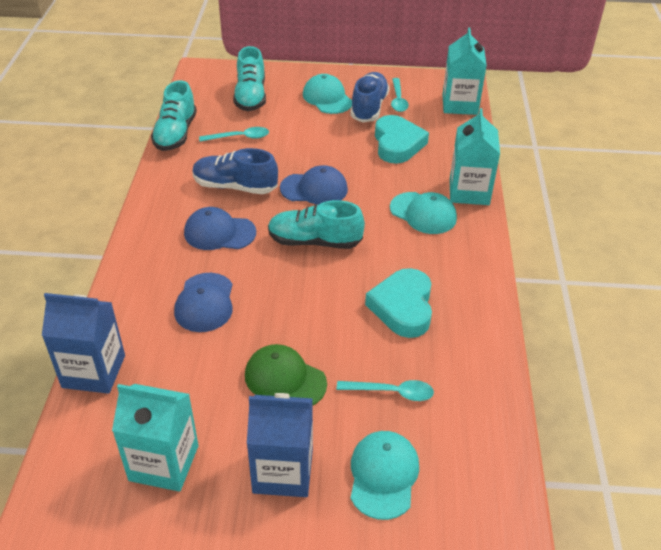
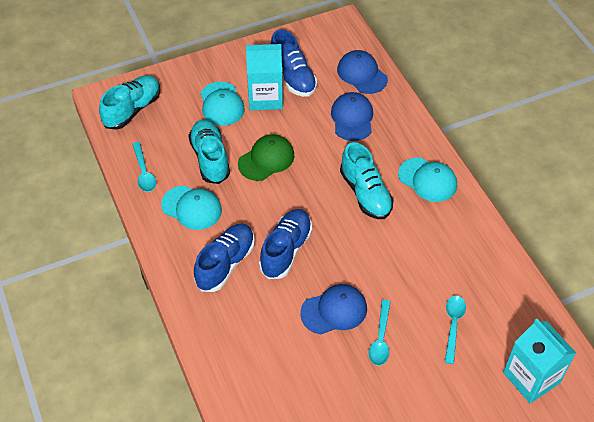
blue carton: [42,293,125,394] [247,393,313,497] = 2 -> none = 0
blue shoe: [192,148,278,194] [350,72,390,123] = 2 -> [194,223,255,292] [259,209,312,279] [271,29,317,97] = 3
turquoise carton: [112,384,198,492] [442,27,487,115] [450,108,500,205] = 3 -> [246,44,283,110] [503,319,576,404] = 2
turquoise heart: [365,268,432,338] [375,115,429,164] = 2 -> none = 0

